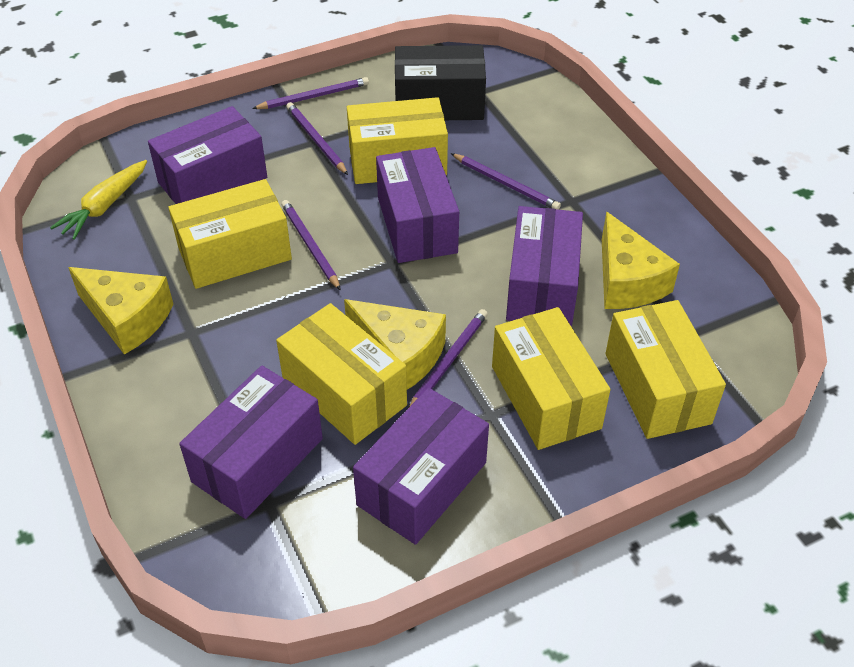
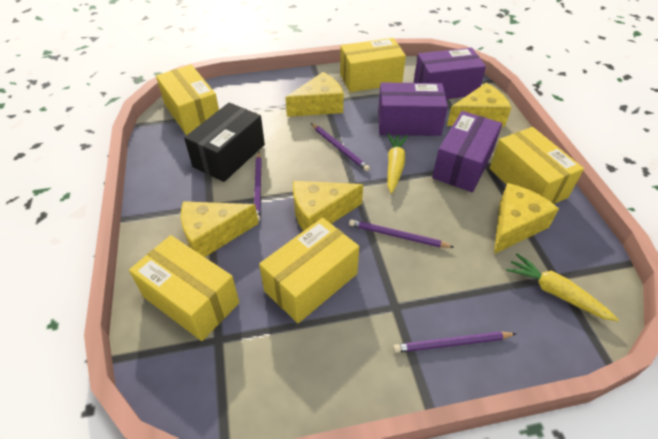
purple box: [148,106,267,204] [179,366,323,519] [353,388,489,545] [376,147,459,263] [506,206,583,327] = 5 -> [378,82,448,136] [414,48,486,99] [432,111,502,192] = 3
purple pencil: [252,77,369,109] [281,200,341,291] [286,102,348,175] [409,309,488,407] [451,153,561,210] = 5 -> [254,152,262,222] [311,123,370,172] [349,219,454,248] [393,331,516,353] = 4
yellow carrot: [50,160,147,240] = 1 -> [387,133,408,194] [506,253,619,322] = 2
yellow cheese: [68,267,173,355] [344,299,446,390] [602,212,680,309] = 3 -> [181,201,259,257] [285,72,344,117] [293,181,363,231] [447,83,512,127] [494,183,559,254] = 5

